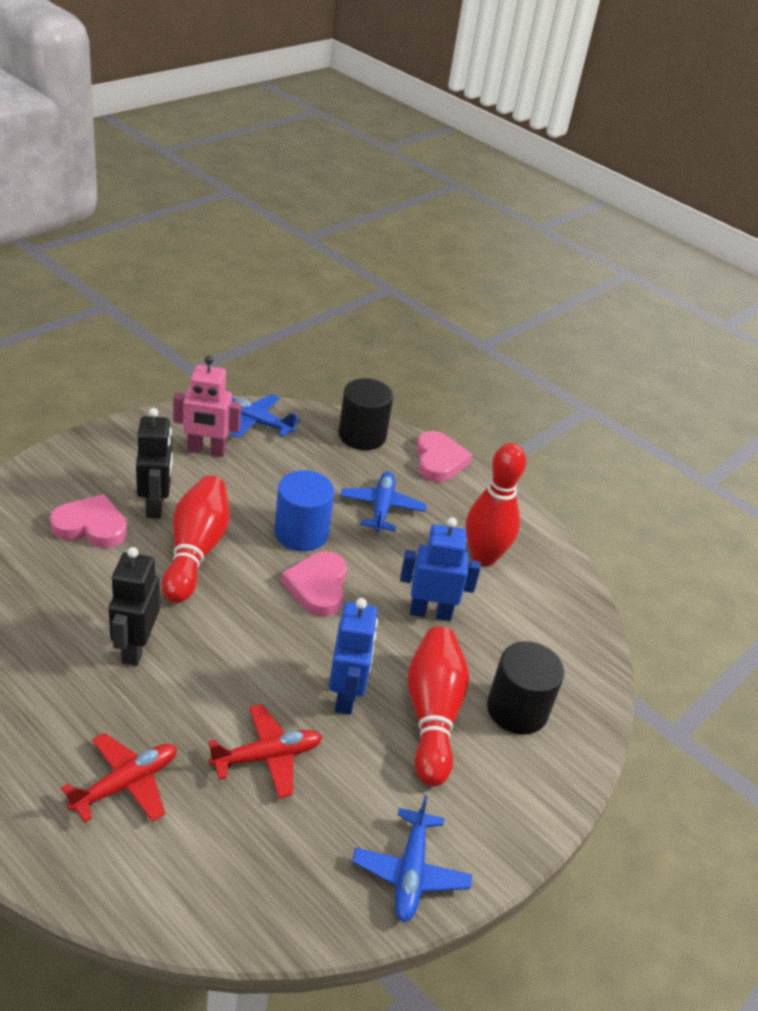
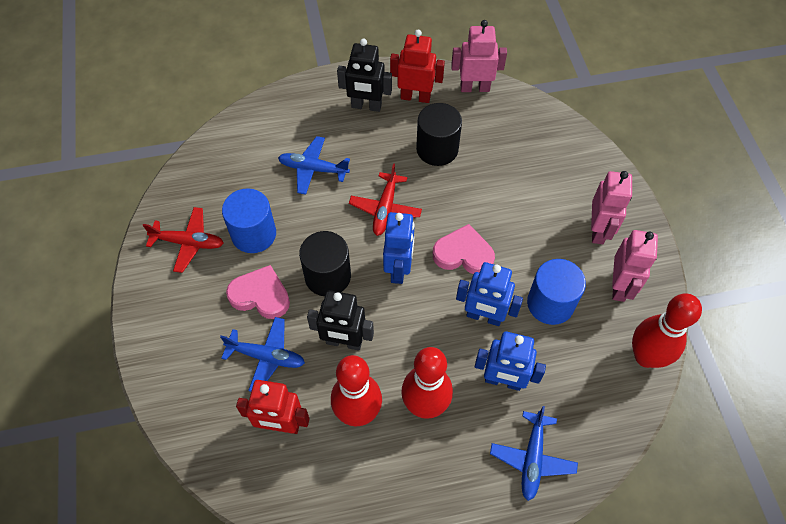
blue cylinder: [274,470,334,551] = 1 -> [222,188,276,253] [527,259,586,325] = 2
blue robot: [329,598,378,715] [400,517,481,621] = 2 -> [383,212,414,284] [456,262,523,326] [475,331,546,391] = 3
pink heart: [50,494,127,548] [281,551,347,616] [416,431,472,482] = 3 -> [226,265,290,319] [433,224,495,274] = 2
pink robot: [173,356,241,457] = 1 -> [451,20,507,92] [591,171,632,244] [612,230,658,302] = 3
red robot: none = 0 -> [236,380,309,434] [390,30,445,103] = 2

